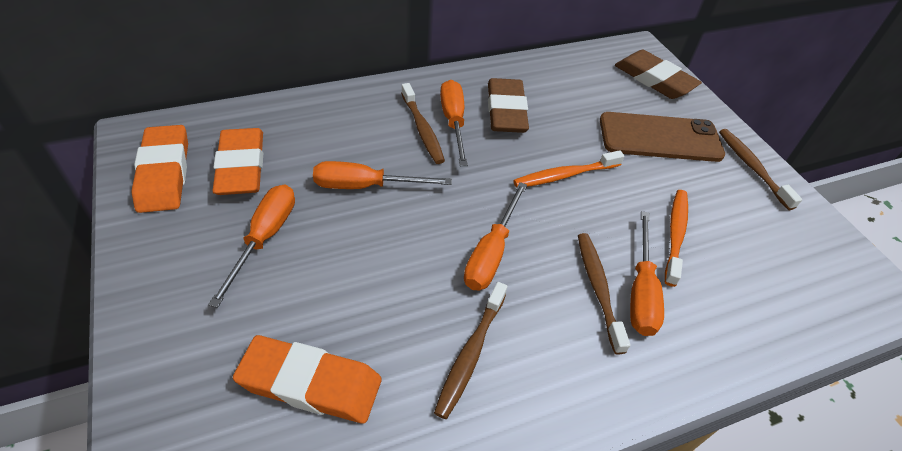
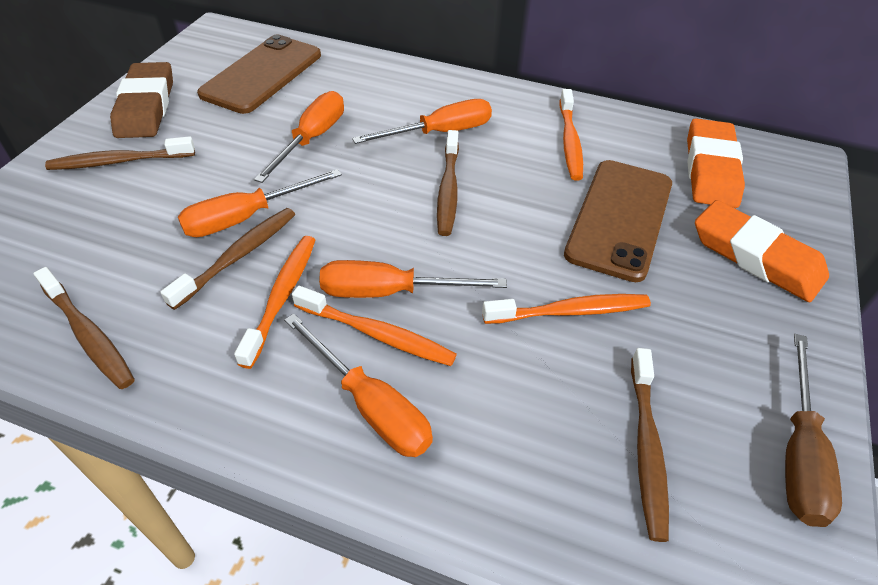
brown eraser: [488,78,529,133] [615,50,702,99] = 2 -> [110,62,173,138] = 1
brown phone: [600,112,725,162] = 1 -> [197,35,321,114] [564,160,672,282] = 2
brown screwdriver: none = 0 -> [785,334,842,527] = 1
brown toothbrush: [401,83,445,164] [434,282,507,419] [578,233,630,355] [719,129,802,210] = 4 -> [33,267,135,389] [45,136,195,170] [160,208,295,310] [437,130,459,236] [631,348,669,542] = 5
orange eraser: [131,125,188,213] [213,128,263,195] [233,335,382,424] = 3 -> [687,118,745,208] [695,200,829,302] = 2
orange toothbrush: [513,150,624,188] [665,190,688,287] = 2 -> [234,236,315,369] [292,286,457,366] [482,294,651,324] [559,89,583,181] = 4

